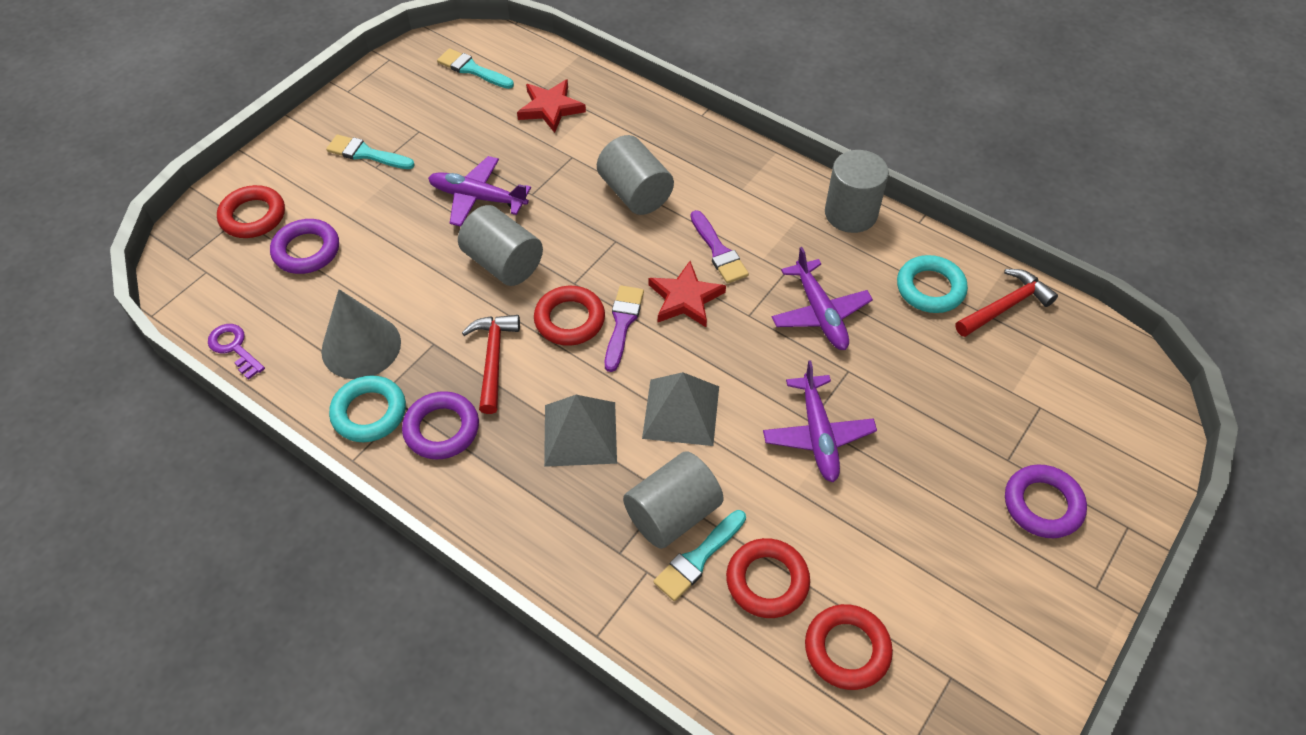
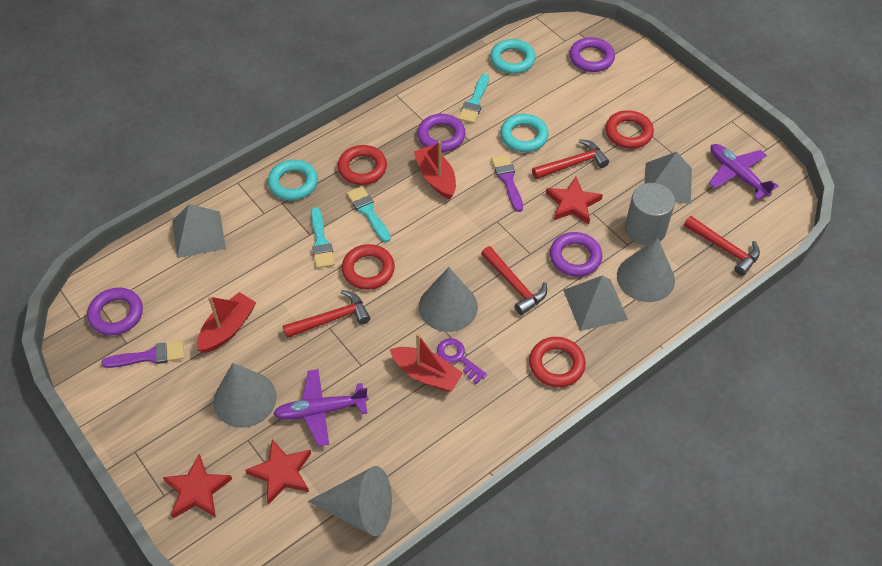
grey cone: [321,289,401,379] = 1 -> [214,363,277,428] [308,466,392,536] [419,267,478,332] [617,237,675,302] = 4
grey cylinder: [458,205,543,286] [597,135,674,215] [623,451,724,549] [825,150,889,233] = 4 -> [625,183,675,245] = 1
grey pyramid: [544,395,617,467] [642,372,719,446] = 2 -> [172,204,226,258] [563,276,628,331] [644,152,692,204] = 3
purple plane: [428,156,531,227] [763,360,877,482] [772,247,873,350] = 3 -> [273,369,369,447] [709,144,778,200] = 2
purple ring: [270,219,339,274] [402,391,479,460] [1005,464,1087,538] = 3 -> [87,288,143,335] [417,114,466,152] [550,232,602,277] [569,37,615,72] = 4
red boat: none = 0 -> [197,292,256,353] [390,333,463,392] [414,141,456,199] = 3
red hammer: [462,315,520,414] [955,269,1058,337] = 2 -> [283,290,370,338] [481,246,547,315] [532,139,609,179] [684,216,760,276] = 4
red star: [517,79,586,133] [648,261,726,327] = 2 -> [163,454,232,518] [245,439,311,505] [546,177,603,224] = 3
turquoise ring: [329,375,406,442] [897,255,968,313] = 2 -> [268,160,318,200] [490,39,536,74] [500,114,549,152] = 3

